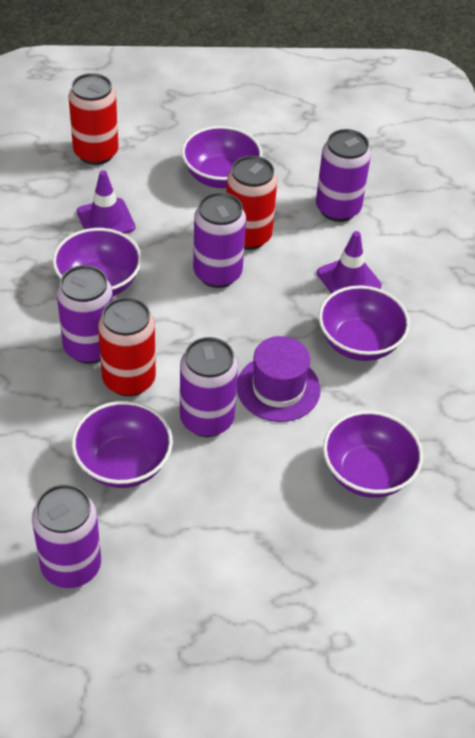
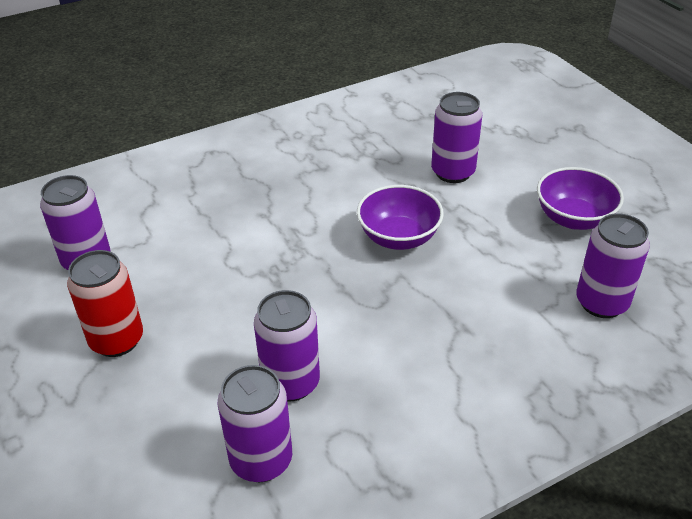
purple bowl: [53,228,142,296] [72,401,173,488] [182,126,262,188] [319,285,410,361] [323,411,423,498] = 5 -> [357,185,444,250] [537,167,624,230] = 2
purple hat: [237,336,321,422] = 1 -> none = 0
purple traffic cone: [77,170,135,234] [317,231,381,294] = 2 -> none = 0
red can: [69,73,118,165] [98,297,156,397] [226,156,277,250] = 3 -> [67,250,143,357] = 1

